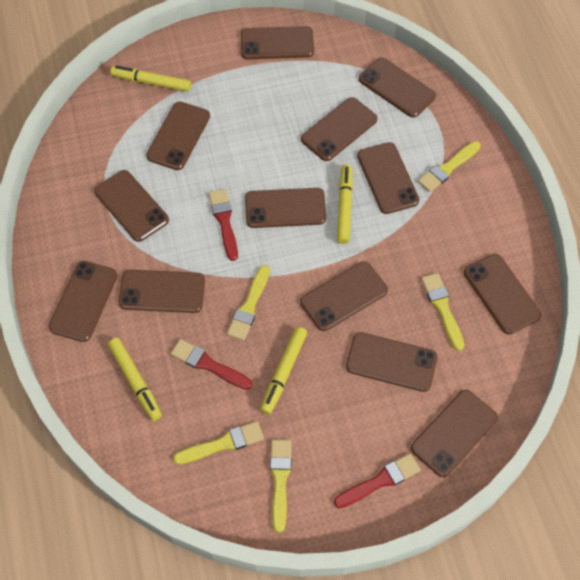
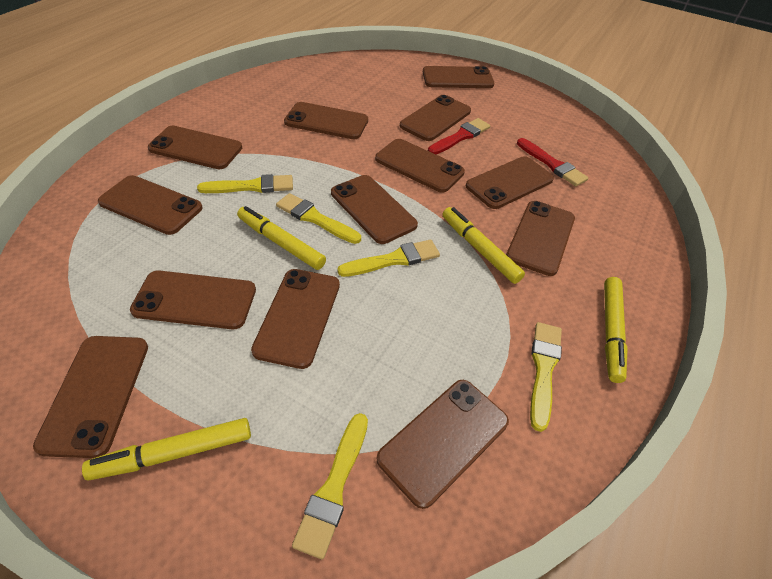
red brush: [171,339,252,390] [209,189,238,261] [334,453,421,508] = 3 -> [428,118,490,154] [517,138,588,186] = 2

